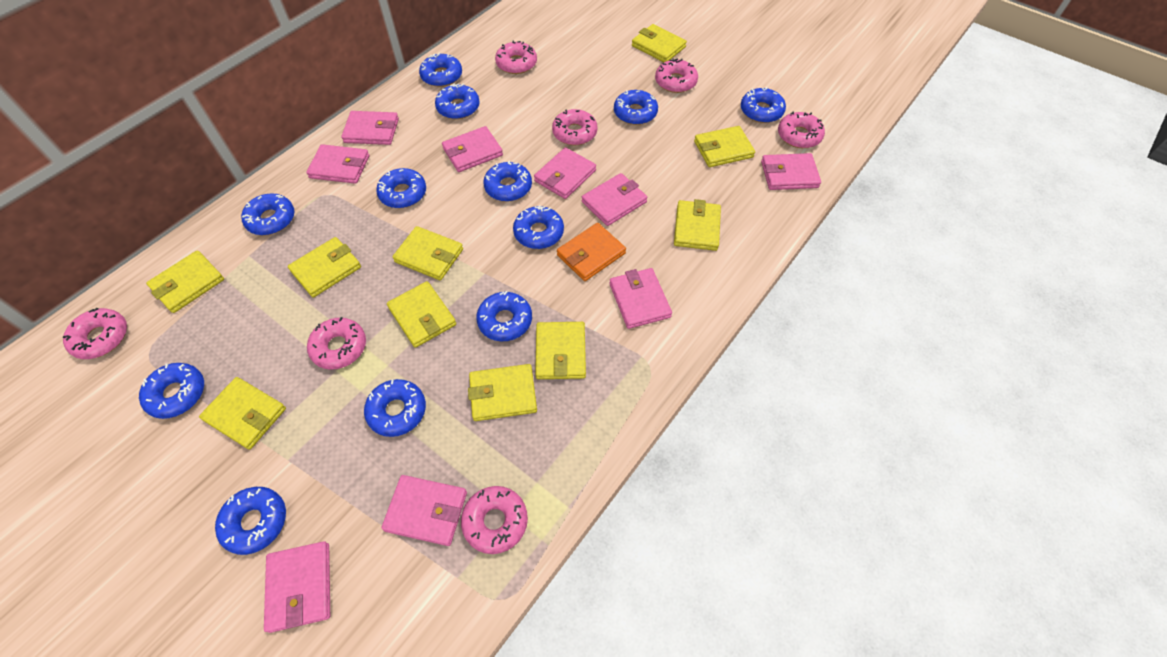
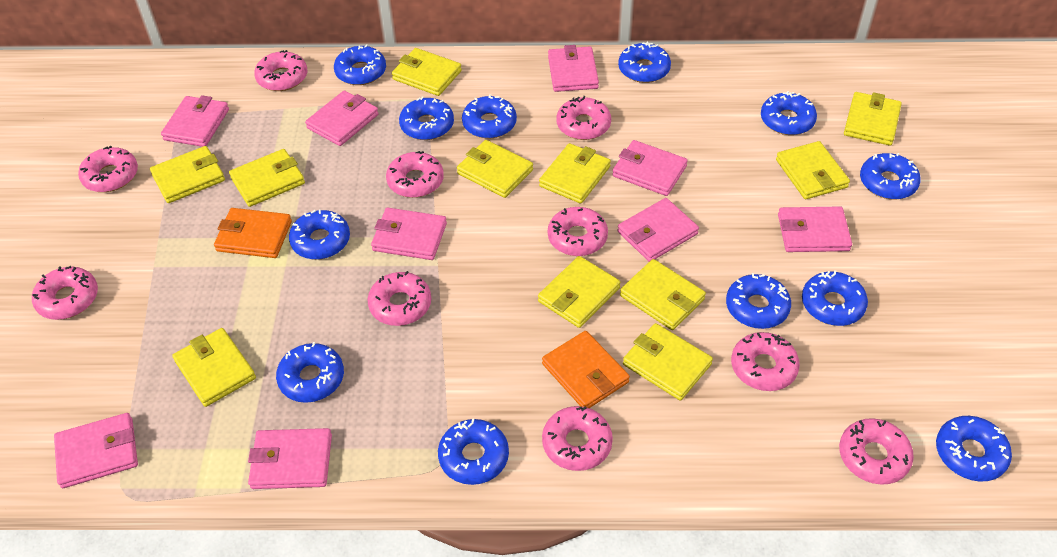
orange wallet: [557,223,626,281] = 1 -> [214,208,292,258] [542,331,630,408] = 2
pink donut: [63,308,127,359] [307,317,366,370] [461,486,528,554] [495,41,537,74] [552,109,598,145] [655,58,698,93] [778,112,825,148] = 7 -> [32,266,98,320] [78,146,138,192] [254,50,307,91] [368,271,431,326] [386,151,444,198] [542,406,613,471] [548,207,608,256] [556,96,611,140] [731,332,800,391] [839,418,914,485] = 10
yellow wallet: [146,250,224,313] [199,377,286,450] [288,237,361,298] [387,281,456,348] [392,226,463,280] [468,364,537,421] [535,322,586,379] [632,24,687,62] [674,199,721,251] [694,126,755,167] = 10 -> [150,146,225,203] [172,328,256,407] [229,149,305,207] [392,48,462,96] [457,140,533,198] [538,256,621,328] [539,143,611,204] [620,259,706,330] [623,323,713,400] [776,141,850,199] [844,92,902,146] = 11

